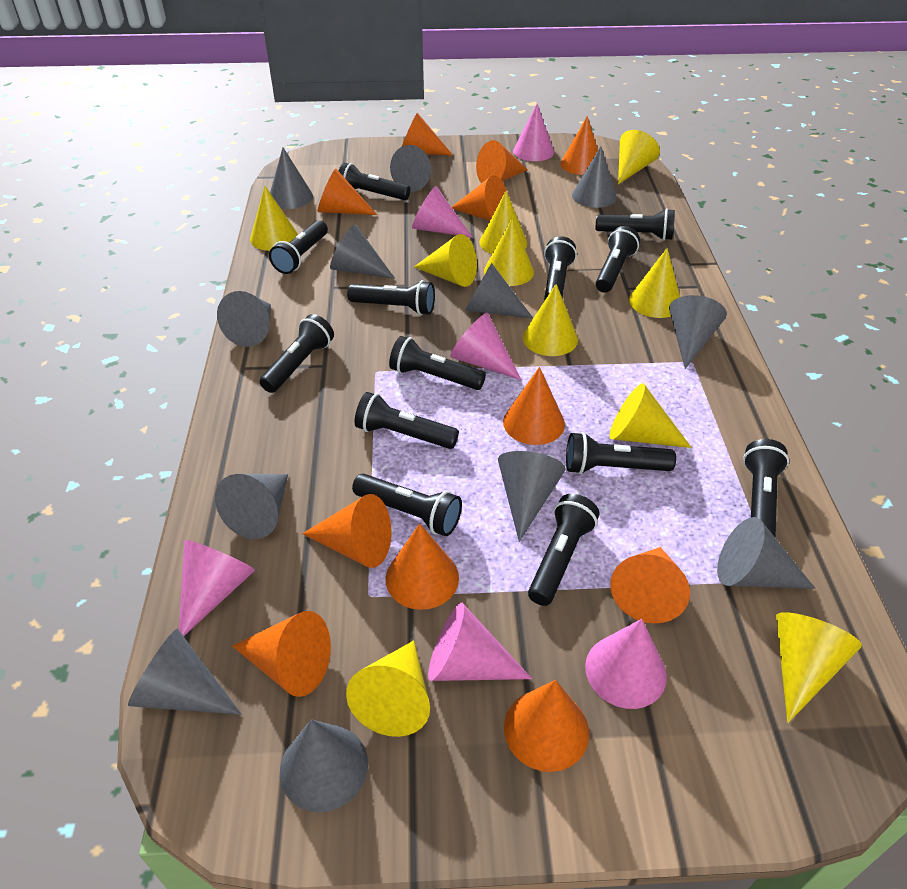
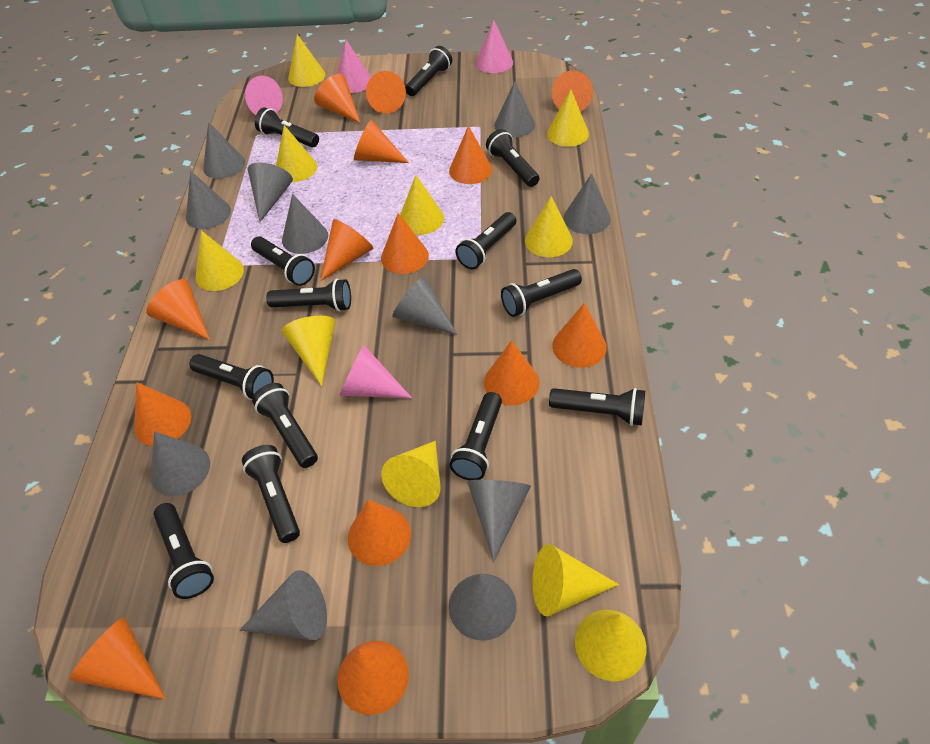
grey cone: [128,629,241,715] [215,474,288,539] [217,291,271,347] [270,148,313,209] [280,719,368,813] [330,224,395,279] [390,145,431,192] [465,263,533,318] [498,451,566,542] [572,146,617,208] [669,295,727,369] [717,517,815,589] = 12 -> [151,431,210,496] [186,171,231,229] [203,122,245,179] [240,570,327,640] [248,163,293,222] [282,194,328,254] [392,276,457,335] [449,574,517,641] [467,480,531,562] [494,81,535,137] [564,173,611,234] = 11
orange cone: [232,611,331,697] [302,494,391,568] [318,169,377,215] [386,523,459,610] [402,113,453,156] [452,175,506,221] [476,140,528,183] [503,367,565,445] [504,680,589,772] [560,116,598,175] [610,547,690,624] = 11 -> [70,617,166,700] [134,382,191,446] [146,279,210,340] [314,74,360,123] [320,219,373,281] [337,641,409,715] [348,500,411,566] [354,120,409,163] [366,71,406,114] [381,213,429,274] [449,126,492,184] [484,340,540,405] [552,70,593,112] [552,303,607,368] = 14
pink cone: [179,540,255,636] [412,186,472,237] [428,603,532,681] [450,313,521,380] [513,104,554,161] [585,619,667,709] = 6 -> [245,76,283,115] [337,40,371,93] [339,345,412,398] [476,20,513,73] = 4

